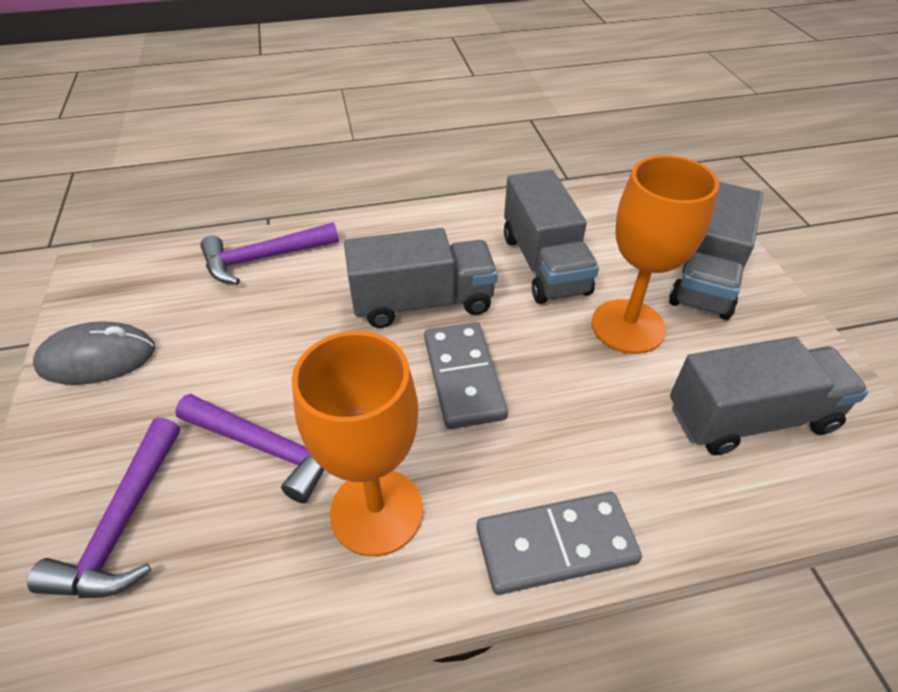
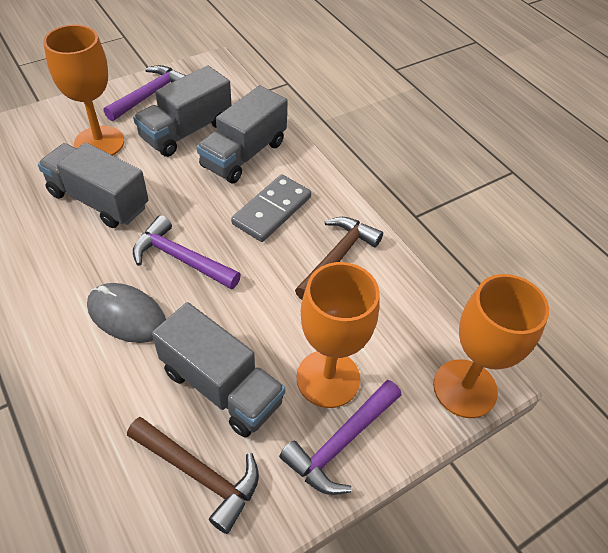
brown hammer: none = 0 -> [127,417,259,534] [295,217,383,300] = 2
grey domino: [424,322,508,429] [476,492,642,595] = 2 -> [231,174,311,242] = 1
orange goblet: [292,331,423,556] [592,155,719,354] = 2 -> [43,25,124,156] [297,262,380,408] [433,274,549,418] = 3

